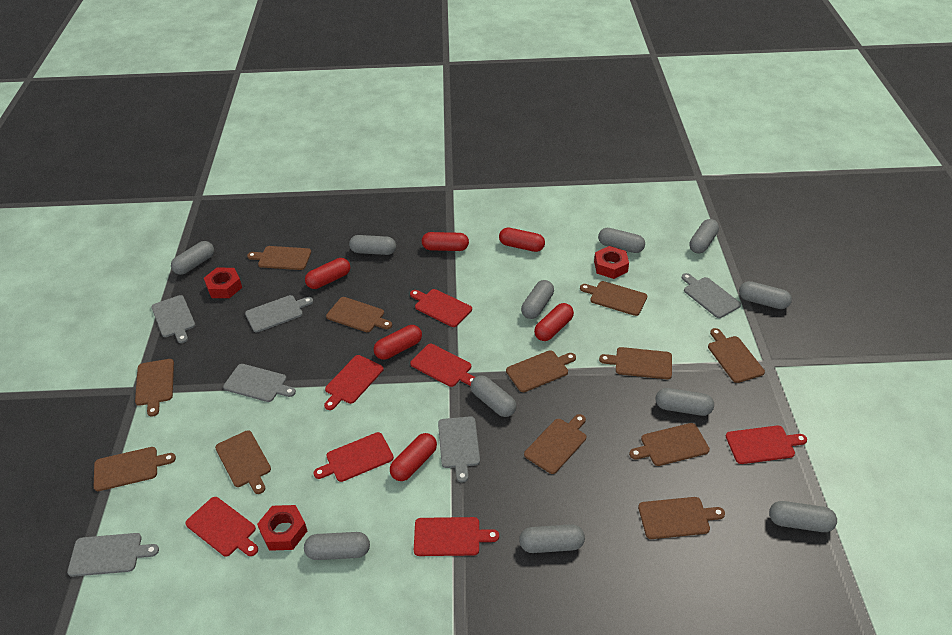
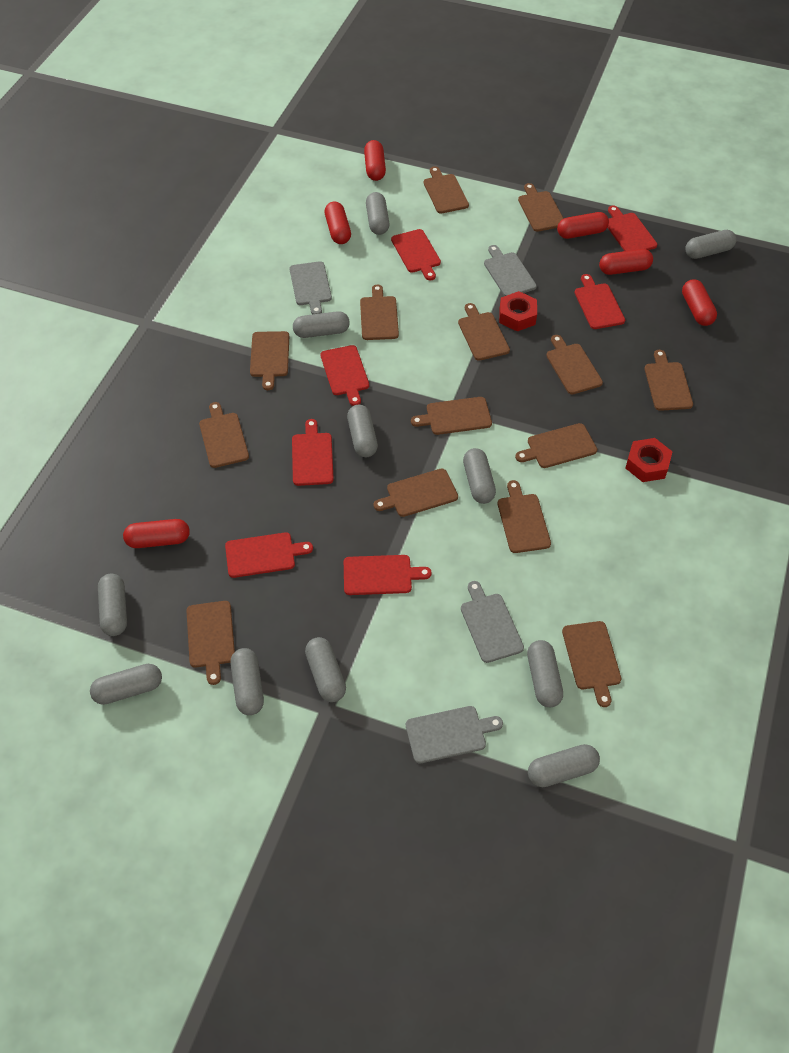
brown cutting board: [94,447,176,491] [135,359,174,417] [215,430,271,494] [247,246,311,270] [326,297,392,332] [506,350,576,392] [524,414,586,474] [580,281,647,316] [599,347,672,379] [629,423,710,466] [638,497,725,539] [708,328,765,383] = 12 -> [187,601,235,685] [199,402,249,468] [250,331,289,390] [360,285,399,340] [374,469,458,517] [411,397,492,435] [424,166,469,214] [458,303,510,361] [498,480,551,553] [515,423,597,468] [518,183,564,232] [546,335,603,394] [562,621,621,707] [644,350,693,411] = 14
grey cutting board: [67,533,159,577] [151,295,195,343] [223,364,296,402] [245,295,313,332] [438,416,480,482] [682,273,741,318] = 6 -> [289,261,332,314] [406,706,503,763] [461,581,524,663] [484,245,537,296] = 4
red nut: [204,268,242,298] [257,505,307,551] [594,246,629,279] = 3 -> [499,291,537,332] [625,438,673,482] = 2

